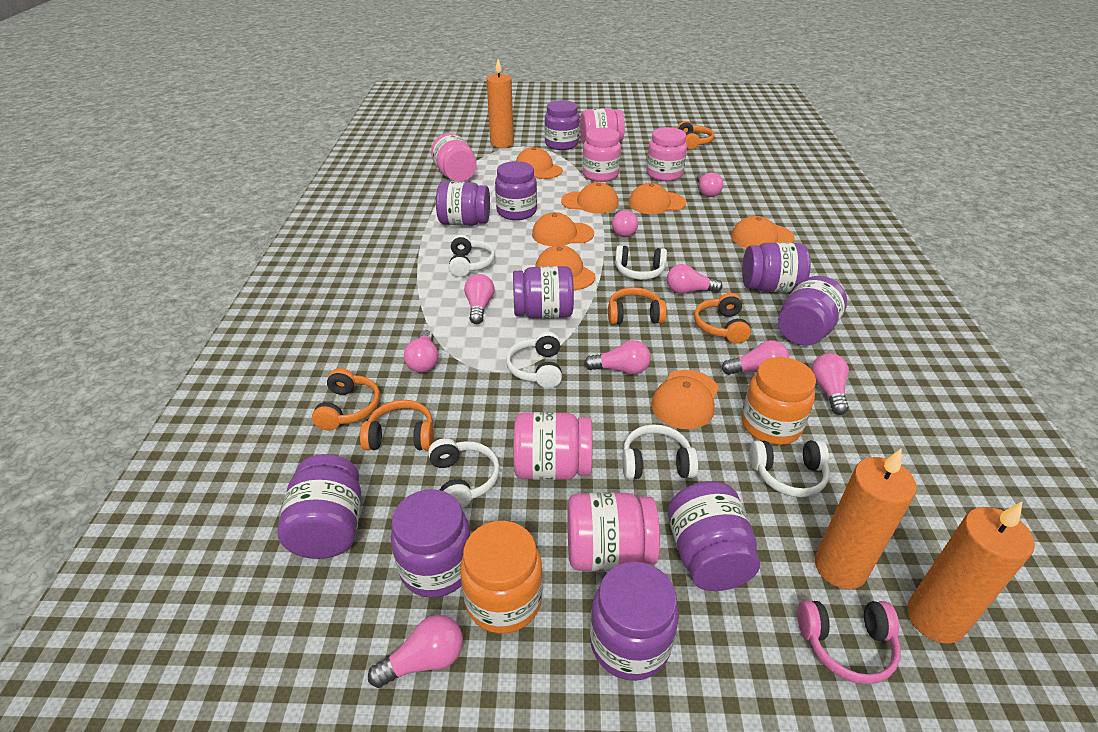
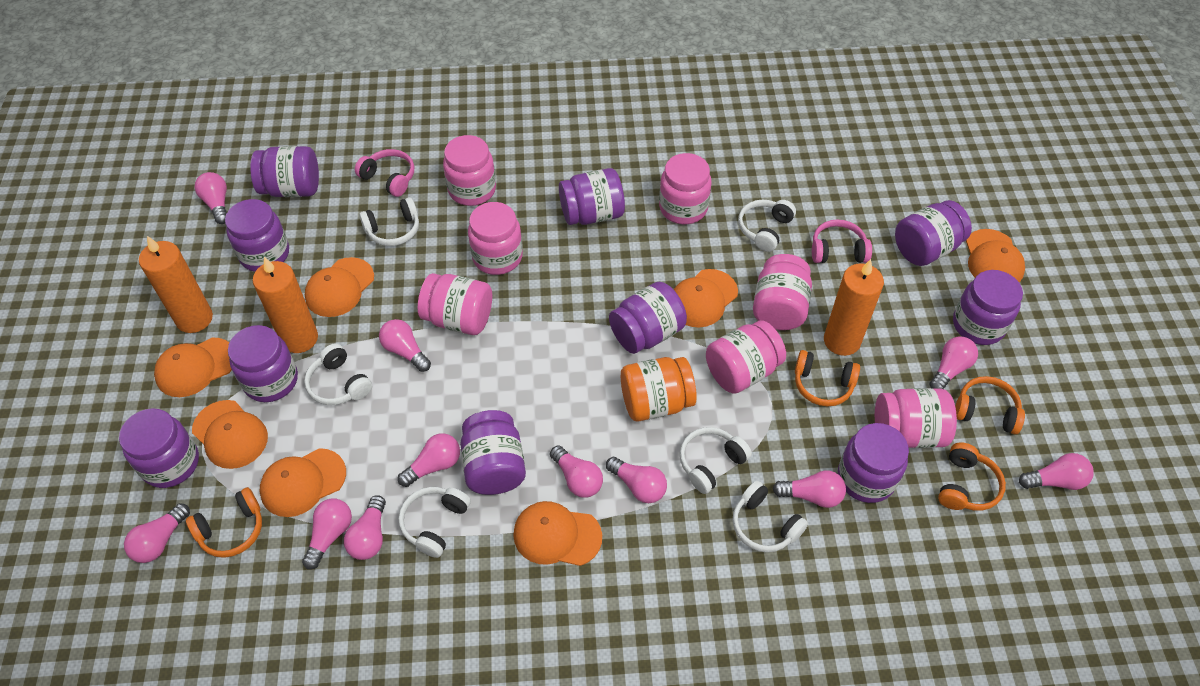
orange headphones: [312,368,380,430] [360,400,434,450] [608,287,667,325] [677,121,714,150] [694,293,751,344] = 5 -> [186,487,262,558] [795,350,860,406] [938,443,1006,511] [955,376,1025,434] = 4
orange jar: [460,521,543,634] [741,357,816,445] = 2 -> [621,357,697,422] = 1
pink headphones: [797,600,901,684] = 1 -> [355,149,414,197] [812,219,872,263] = 2
pink jar: [431,133,477,182] [513,412,592,480] [567,492,660,571] [580,108,625,144] [582,128,621,182] [647,127,687,181] = 6 -> [418,273,492,335] [443,135,496,206] [468,202,523,275] [659,153,712,224] [706,320,786,394] [753,254,812,330] [875,388,957,448] = 7
pink light bulb: [368,615,463,688] [404,330,438,373] [464,274,495,324] [584,340,650,375] [612,209,638,237] [667,264,723,294] [697,172,723,197] [722,340,789,375] [811,353,849,415] = 9 -> [124,503,190,563] [195,172,227,224] [302,499,352,570] [344,495,386,560] [379,319,431,372] [398,433,460,487] [550,445,603,498] [606,457,667,503] [772,470,846,508] [930,336,978,389] [1019,453,1094,490] = 11

